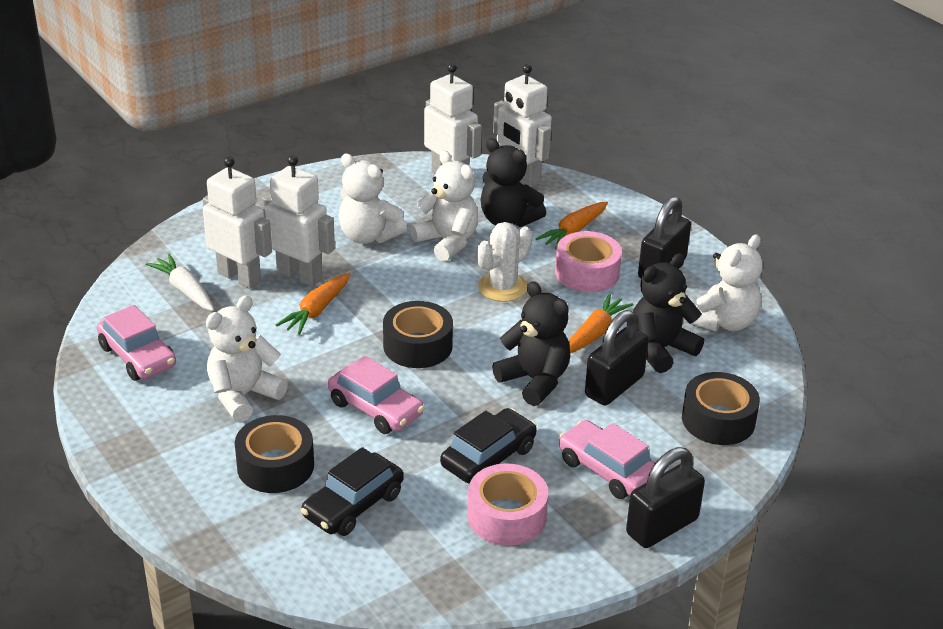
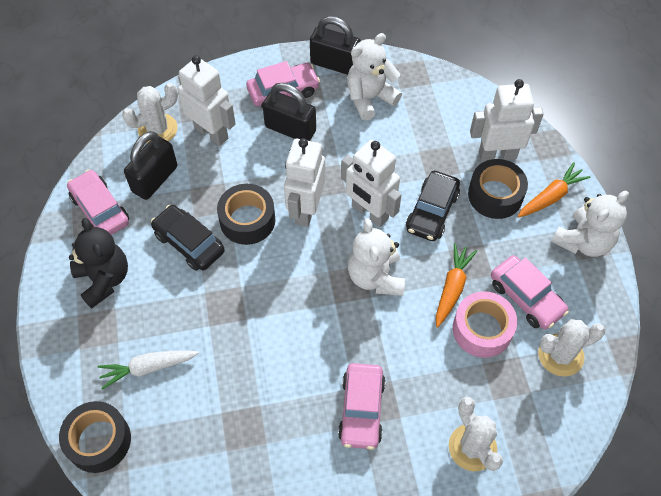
black teddy bear: [480,138,546,227] [492,281,570,406] [633,254,704,373] = 3 -> [69,218,128,309] = 1
orange carrot: [276,273,350,335] [536,201,608,250] [568,294,633,353] = 3 -> [436,243,477,328] [518,162,590,217] = 2
pink car: [97,305,176,381] [328,356,424,434] [559,420,655,499] = 3 -> [67,170,129,235] [246,61,320,108] [338,363,386,450] [491,255,569,330] = 4
pink tape: [467,464,548,546] [555,231,622,292] = 2 -> [453,291,517,358] = 1
white cactus: [477,222,532,302] = 1 -> [122,83,178,143] [449,397,503,471] [538,319,606,377] = 3
white teddy bear: [206,295,288,422] [339,153,407,244] [410,150,478,262] [686,234,763,332] = 4 -> [347,33,402,121] [348,218,405,296] [551,191,629,257] = 3

